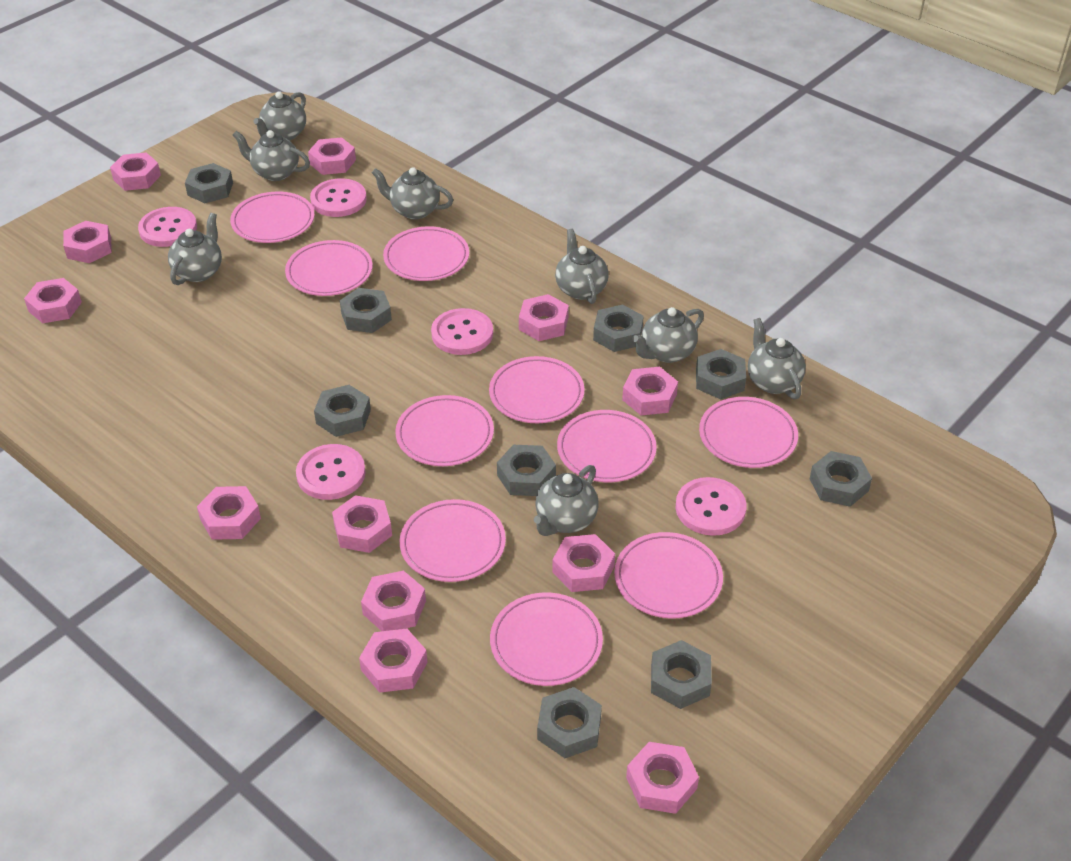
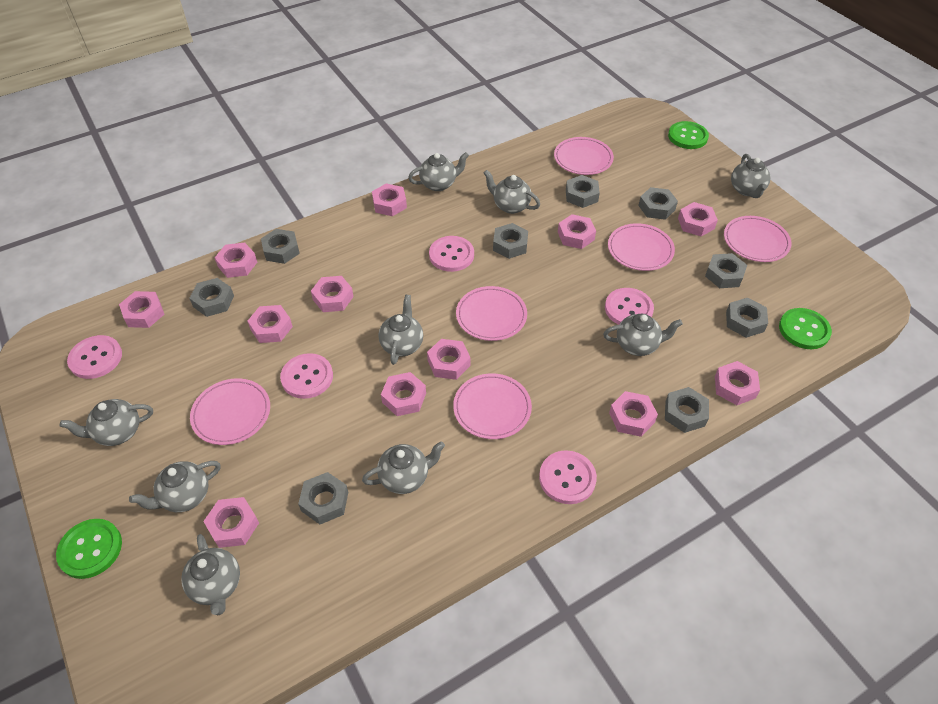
green button: none = 0 -> [56,519,122,579] [668,121,709,149] [779,308,832,349] = 3
grey teapot: [168,213,222,285] [233,130,310,181] [253,91,306,141] [372,167,453,219] [534,465,598,536] [555,229,609,304] [633,307,704,363] [748,318,806,399] = 8 -> [60,399,153,446] [129,461,220,512] [181,534,240,615] [362,441,445,494] [379,294,423,365] [408,152,469,191] [484,170,540,214] [603,313,683,356] [731,154,771,198] = 9
pink plate: [230,192,315,243] [285,240,373,296] [383,226,469,281] [395,395,494,466] [400,499,506,582] [489,356,585,423] [490,592,603,686] [557,410,657,482] [614,532,723,618] [699,397,798,468] = 10 -> [190,378,270,445] [453,373,532,439] [456,286,527,341] [554,137,614,175] [608,223,675,271] [724,216,791,262] = 6

